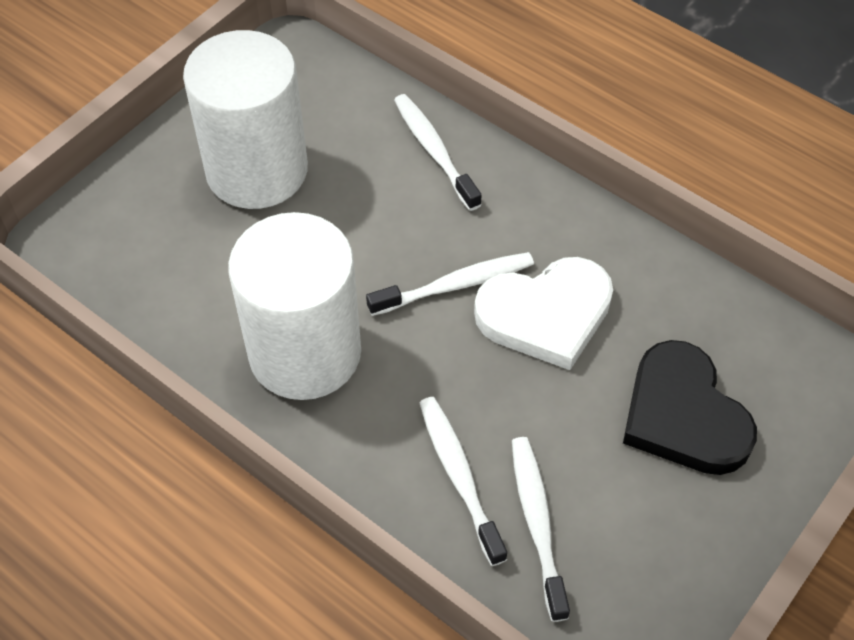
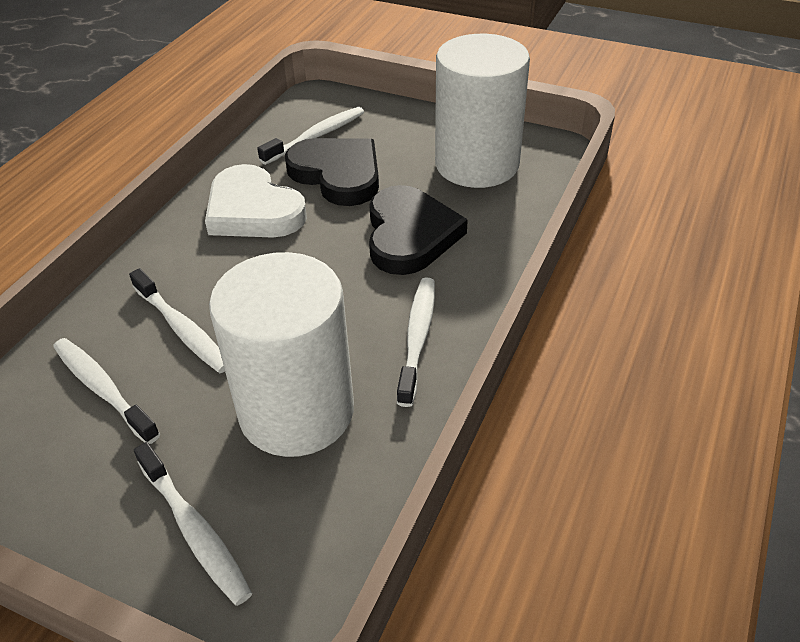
black heart: [623,340,757,475] = 1 -> [285,138,379,206] [369,185,468,275] = 2
white toothbrush: [366,252,534,316] [394,94,482,211] [420,397,507,566] [512,437,570,622] = 4 -> [53,338,160,444] [129,268,225,373] [134,442,252,606] [257,107,364,165] [397,278,435,407] = 5

